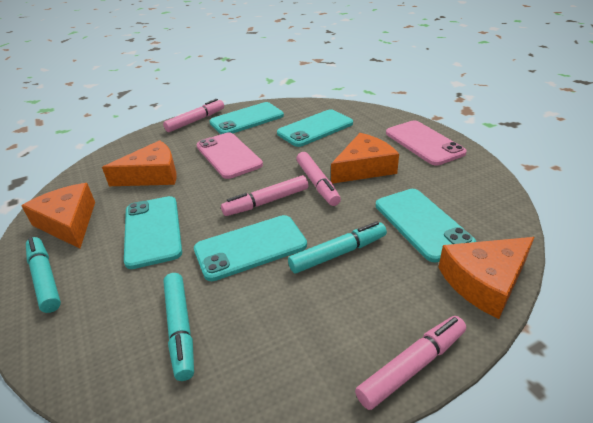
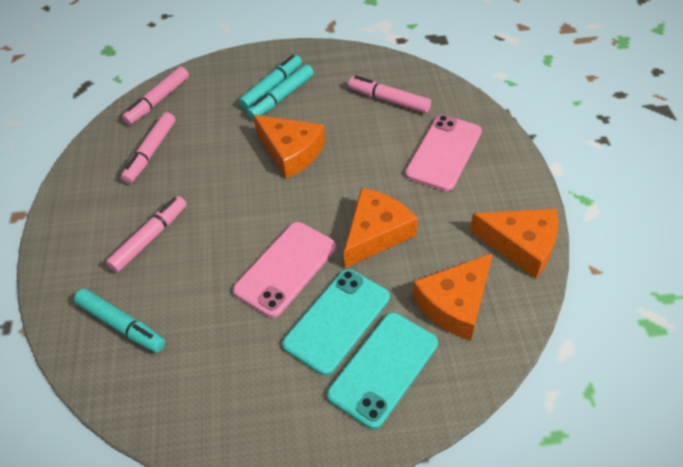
turquoise phone: [124,196,182,269] [194,215,307,281] [209,102,284,134] [277,109,353,147] [376,189,476,262] = 5 -> [282,269,390,375] [327,313,438,429] = 2

